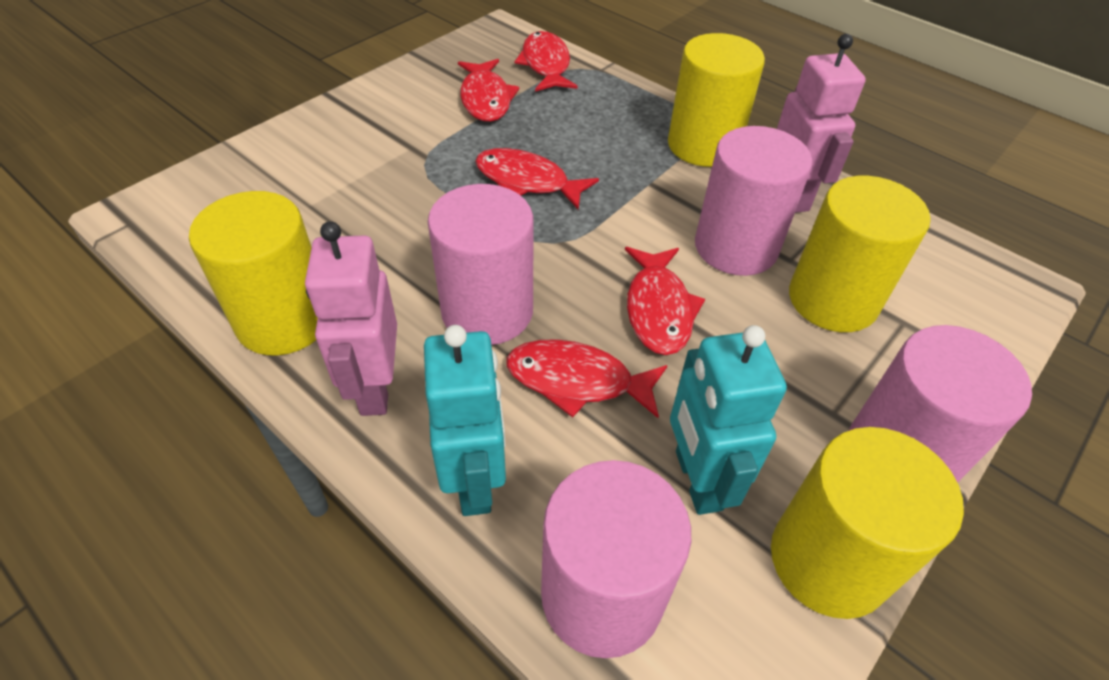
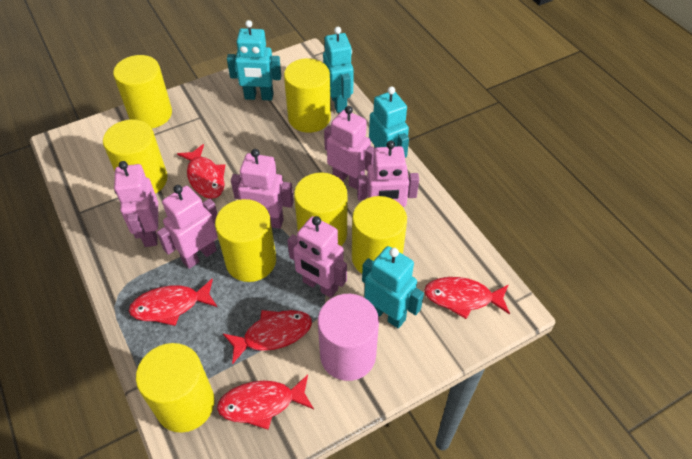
pink cylinder: [428,184,534,345] [541,460,691,658] [695,126,812,276] [849,325,1032,483] = 4 -> [318,294,379,381] = 1
pink robot: [305,221,397,416] [777,34,866,213] = 2 -> [114,161,158,247] [157,185,218,269] [231,149,294,229] [287,216,347,298] [324,106,374,190] [357,141,419,207] = 6
turquoise robot: [424,325,506,516] [670,325,787,515] = 2 -> [227,20,281,100] [323,27,354,113] [362,246,424,329] [369,86,409,158] = 4
yellow cylinder: [189,191,318,355] [668,33,765,167] [771,427,964,619] [789,176,930,332] = 4 -> [103,119,168,194] [113,55,172,128] [136,343,215,433] [215,199,276,282] [284,58,331,133] [294,172,347,246] [352,196,407,274] = 7

